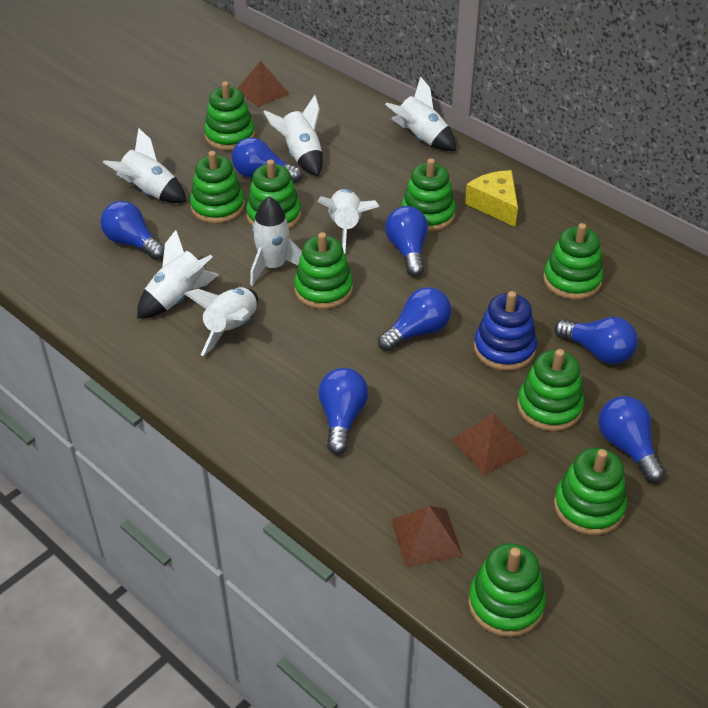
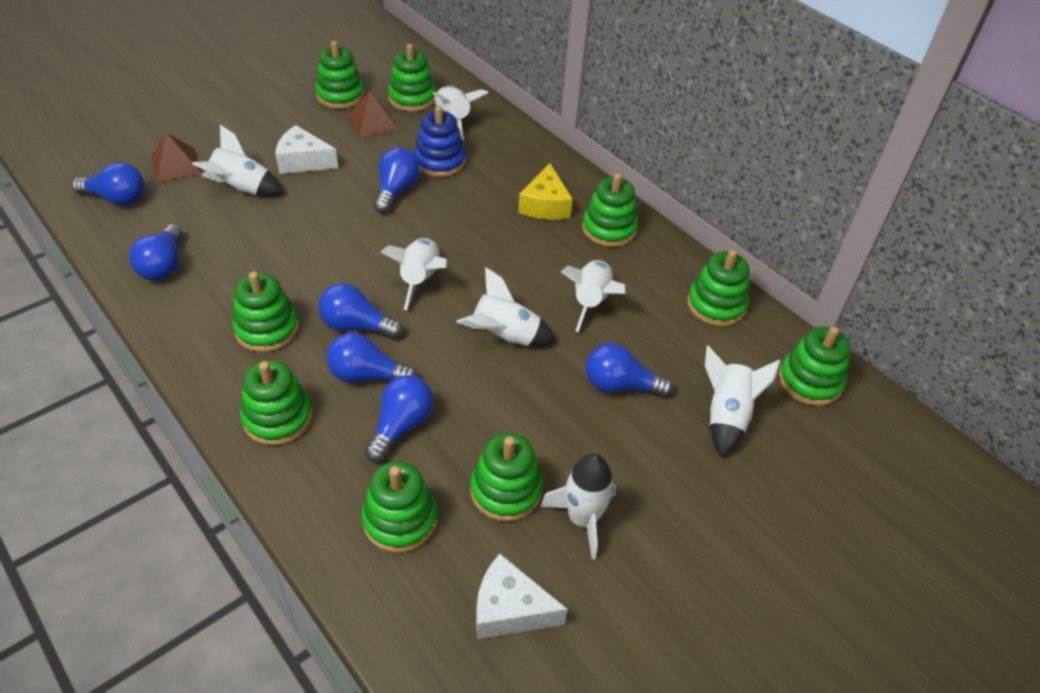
brown pyramid: [237,61,289,107] [391,505,463,567] [452,413,527,476] = 3 -> [151,132,201,182] [347,91,398,138] = 2
white cheese: none = 0 -> [275,125,338,174] [476,554,568,639] = 2

